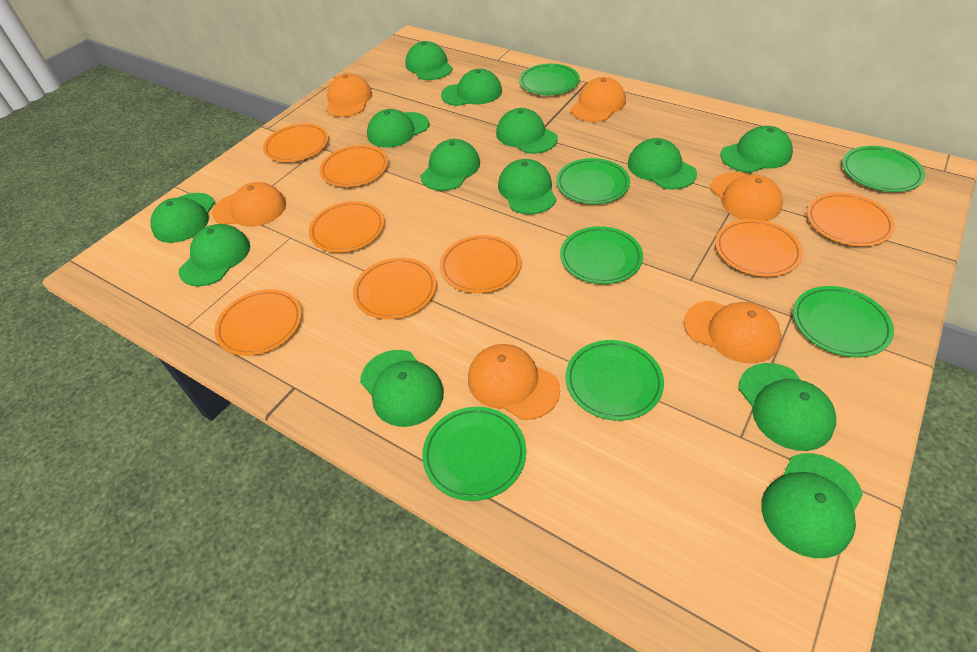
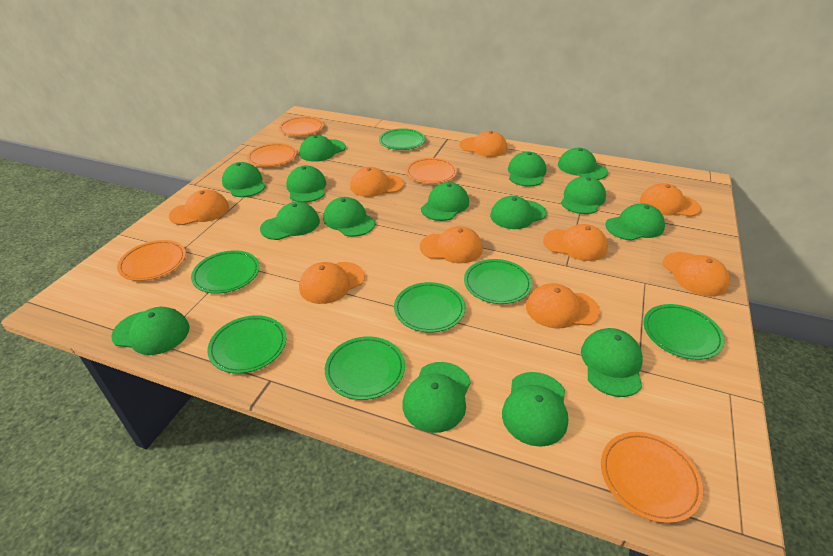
green cap: [151,193,215,243] [179,224,250,286] [360,350,444,427] [367,109,429,148] [405,41,453,80] [420,139,480,191] [441,69,502,106] [496,108,558,154] [498,159,556,215] [628,138,697,190] [721,126,793,173] [738,363,836,451] [761,453,863,558] = 13 -> [111,307,190,355] [222,162,266,197] [260,202,320,240] [286,165,326,203] [299,135,346,162] [323,197,375,237] [402,362,471,433] [421,182,469,221] [490,196,547,229] [502,372,568,447] [508,152,546,187] [558,148,608,180] [561,176,606,214] [581,328,643,397] [606,203,665,241] = 15
orange cap: [212,182,286,227] [326,74,372,117] [468,344,560,420] [571,77,626,122] [684,301,781,364] [710,172,783,221] = 6 -> [169,189,229,225] [299,262,365,304] [350,167,404,197] [420,226,483,263] [460,131,507,157] [526,283,600,329] [543,224,608,261] [640,183,701,217] [662,252,730,296] = 9
orange plate: [215,289,302,356] [263,124,329,162] [309,201,384,252] [320,145,388,187] [353,258,436,319] [440,235,521,293] [715,219,803,277] [807,192,895,246] = 8 -> [117,240,186,281] [247,143,297,167] [279,116,324,136] [406,158,457,184] [601,432,703,523] = 5

